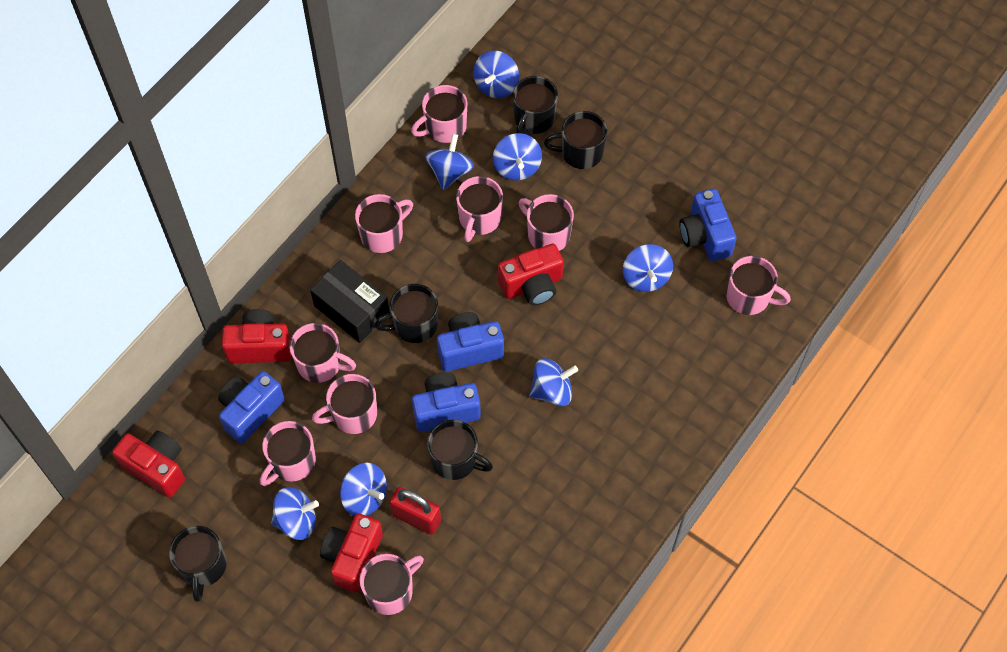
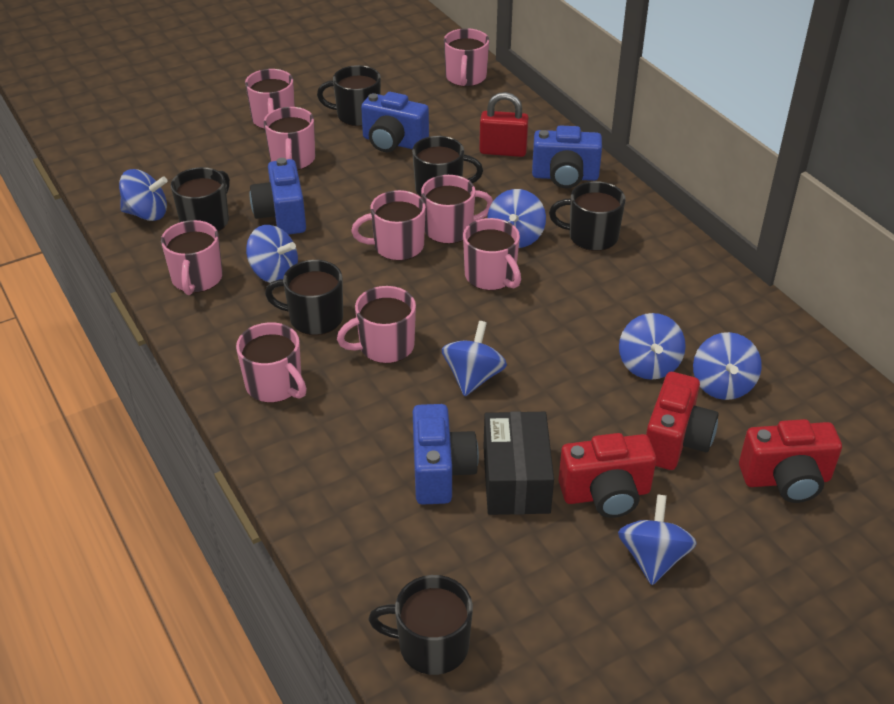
black mug: [169,526,227,602] [375,284,438,343] [427,419,493,480] [513,76,558,134] [544,111,607,169] = 5 -> [171,167,230,232] [265,260,343,335] [317,65,381,126] [368,575,473,675] [412,136,483,197] [549,181,626,251] = 6
red camera: [112,431,185,497] [222,309,291,363] [320,513,383,592] [498,244,564,305] = 4 -> [558,433,656,518] [646,372,719,470] [739,419,842,503] = 3

